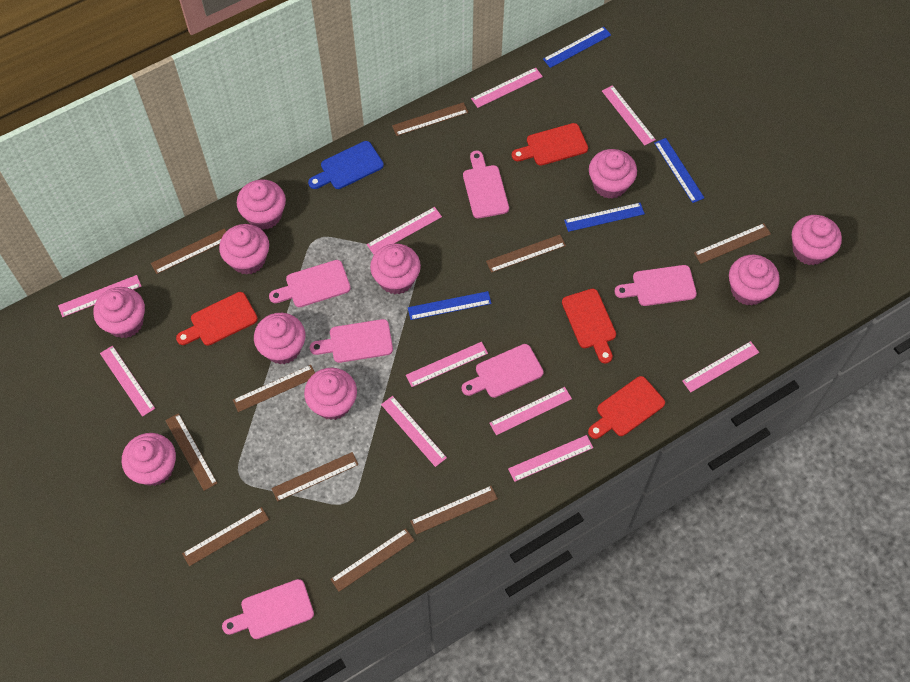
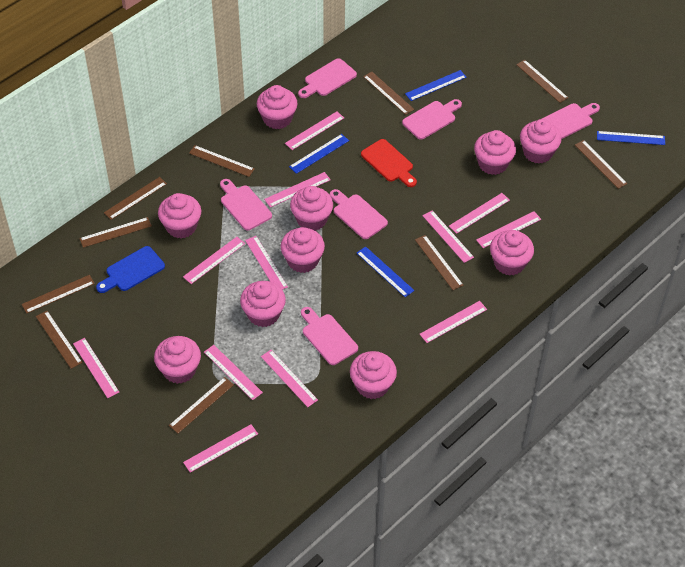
pink ruler: [58,275,142,317] [100,346,155,417] [367,207,442,255] [381,396,447,467] [406,342,488,387] [471,68,543,108] [489,387,572,435] [508,435,593,482] [602,85,656,146] [682,341,759,392] = 10 -> [73,338,119,398] [183,237,245,284] [183,424,258,473] [204,345,263,400] [245,236,288,290] [261,350,318,407] [264,172,331,207] [285,111,344,150] [420,301,487,343] [422,210,474,263] [449,193,510,234] [476,211,541,248] = 12
red cutting board: [176,292,258,346] [512,123,588,166] [562,289,616,363] [588,376,665,439] = 4 -> [361,139,417,187] = 1

